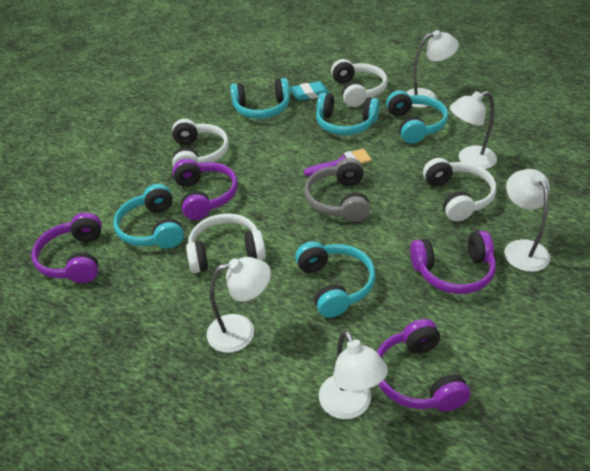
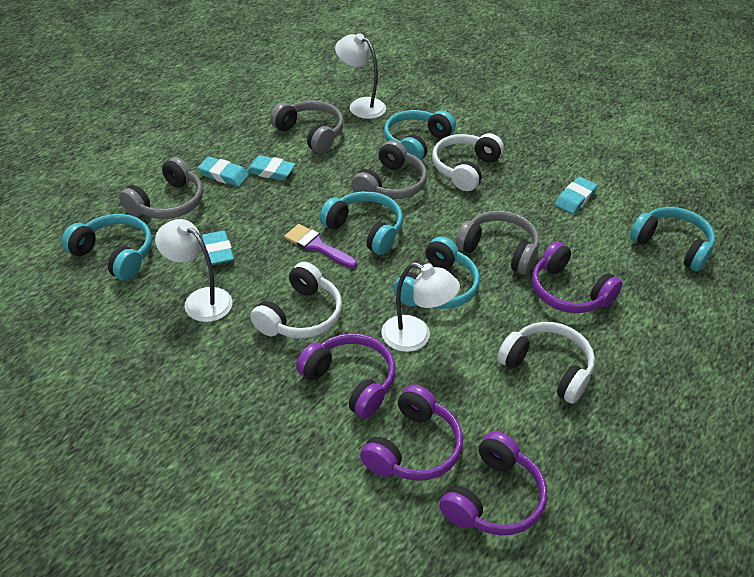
grey headphones: [304,158,370,222] = 1 -> [119,157,203,219] [270,100,344,153] [351,140,427,199] [456,211,539,275] = 4
turquoise eraser: [290,81,329,101] = 1 -> [198,156,249,187] [201,231,234,265] [246,155,296,181] [555,177,597,214] = 4
white headphones: [172,119,229,167] [186,213,266,273] [331,59,388,107] [423,158,497,222] = 4 -> [250,262,342,338] [432,133,504,191] [497,322,595,404] = 3
white lamp: [207,257,271,353] [319,331,388,419] [407,30,459,108] [450,91,497,169] [504,169,550,272] = 5 -> [155,219,232,322] [335,33,386,119] [381,262,460,352] = 3

